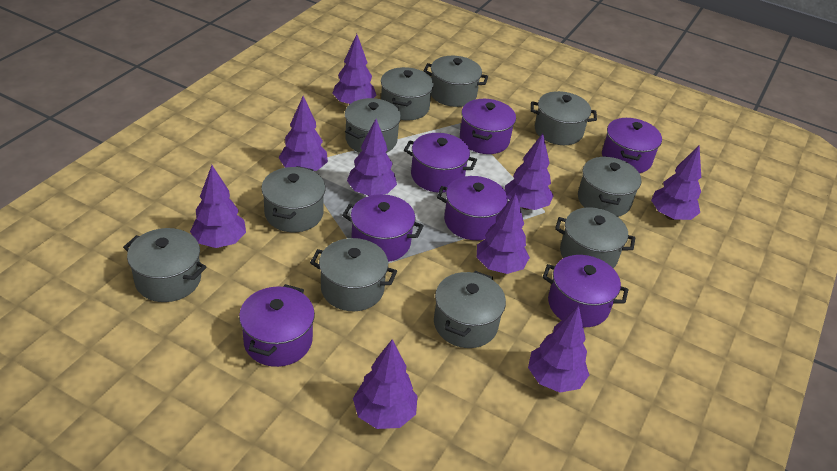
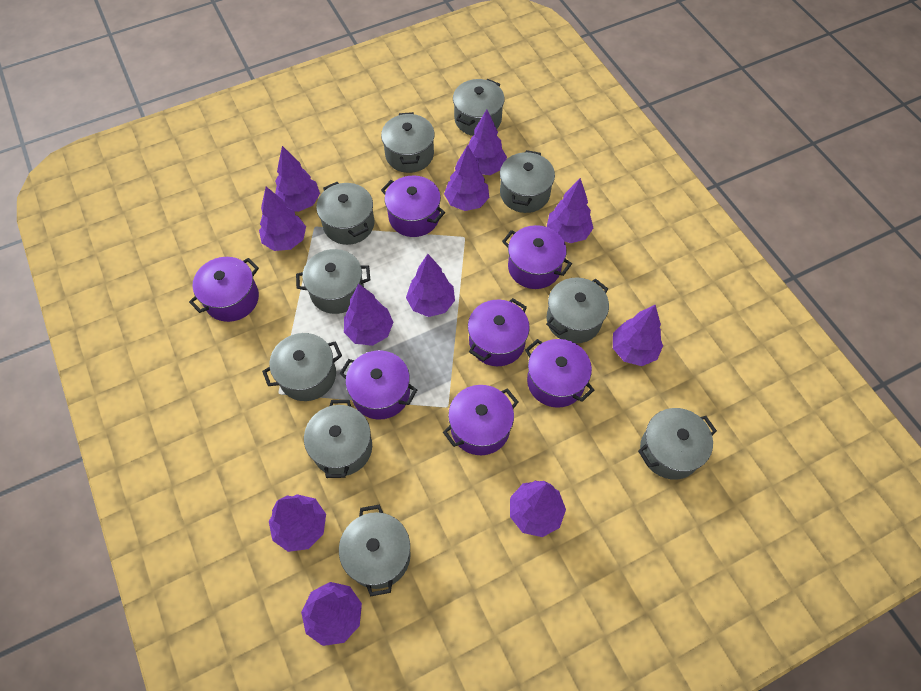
purple tree: [190,165,246,248] [279,96,328,171] [332,34,377,105] [347,119,397,196] [353,339,418,429] [477,193,530,274] [505,133,554,210] [528,306,589,392] [651,145,701,220] = 9 -> [259,187,306,251] [269,494,326,552] [275,146,320,212] [301,582,362,646] [344,284,393,346] [406,254,455,317] [444,145,489,211] [468,109,507,175] [510,481,566,537] [547,178,593,243] [613,305,663,366] = 11

